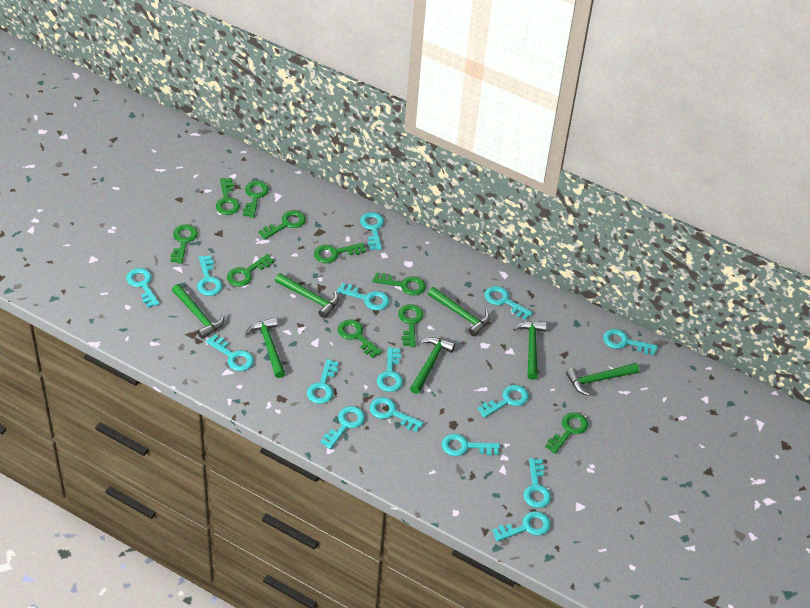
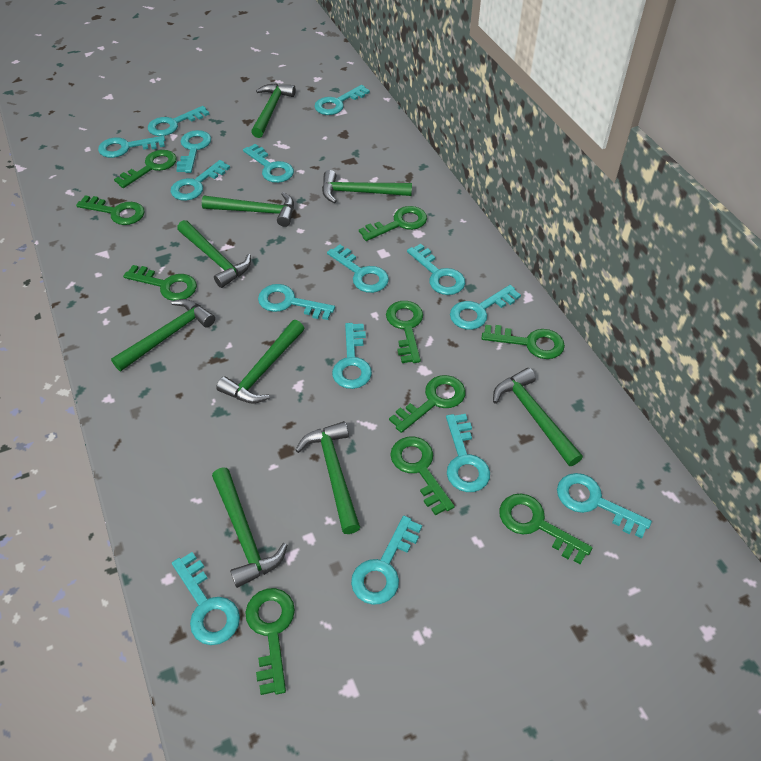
green hammer: [172,284,225,339] [246,317,285,378] [275,273,339,318] [410,337,455,394] [428,287,490,336] [513,321,547,380] [566,363,639,396] = 7 -> [111,299,215,371] [177,220,251,288] [202,192,294,227] [212,468,287,588] [216,320,304,404] [251,83,296,138] [295,421,360,534] [322,170,412,203] [493,368,583,466] = 9

